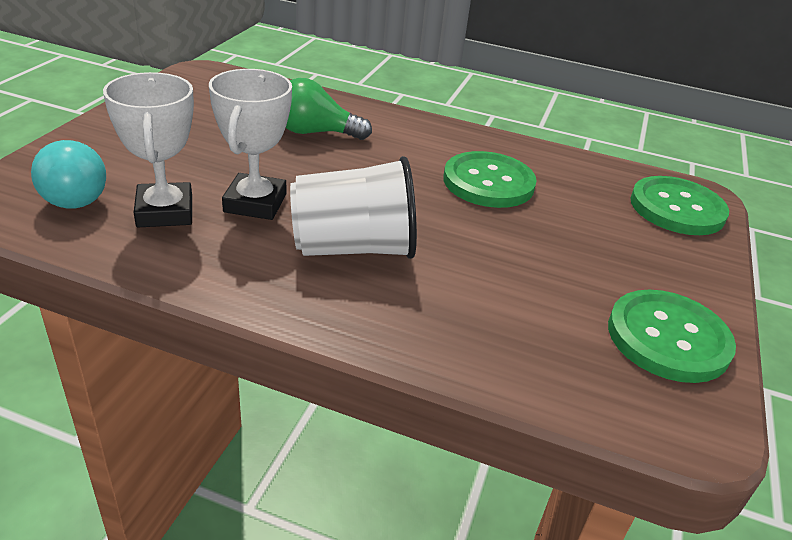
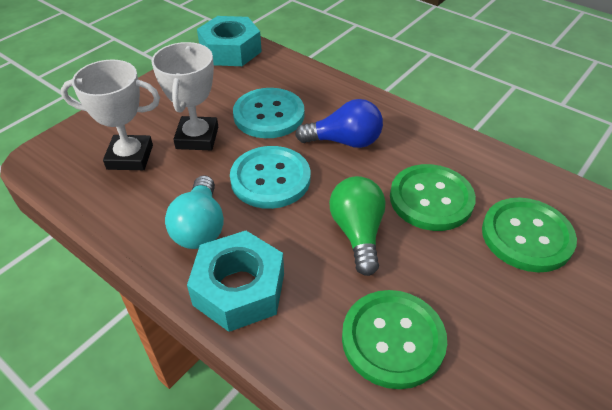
blue light bulb: none = 0 -> [295,99,383,148] = 1
turquoise button: none = 0 -> [230,146,310,209] [233,88,304,138] = 2
turquoise nut: none = 0 -> [187,231,284,332] [197,16,262,66] = 2
white cup: [290,156,417,259] = 1 -> none = 0

